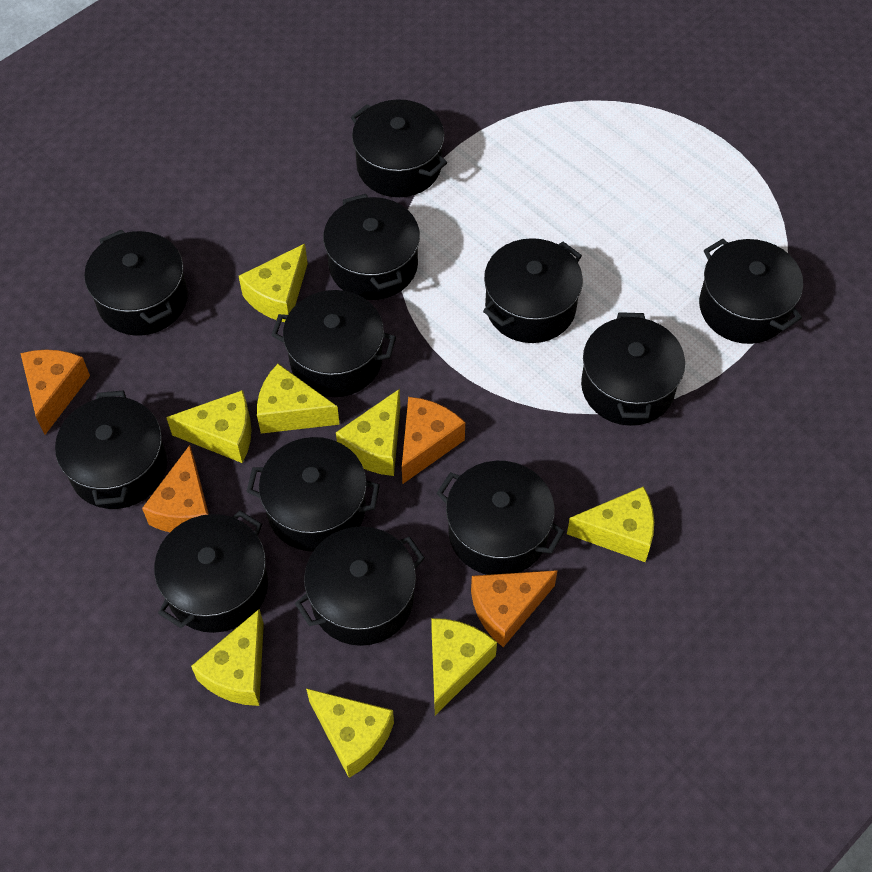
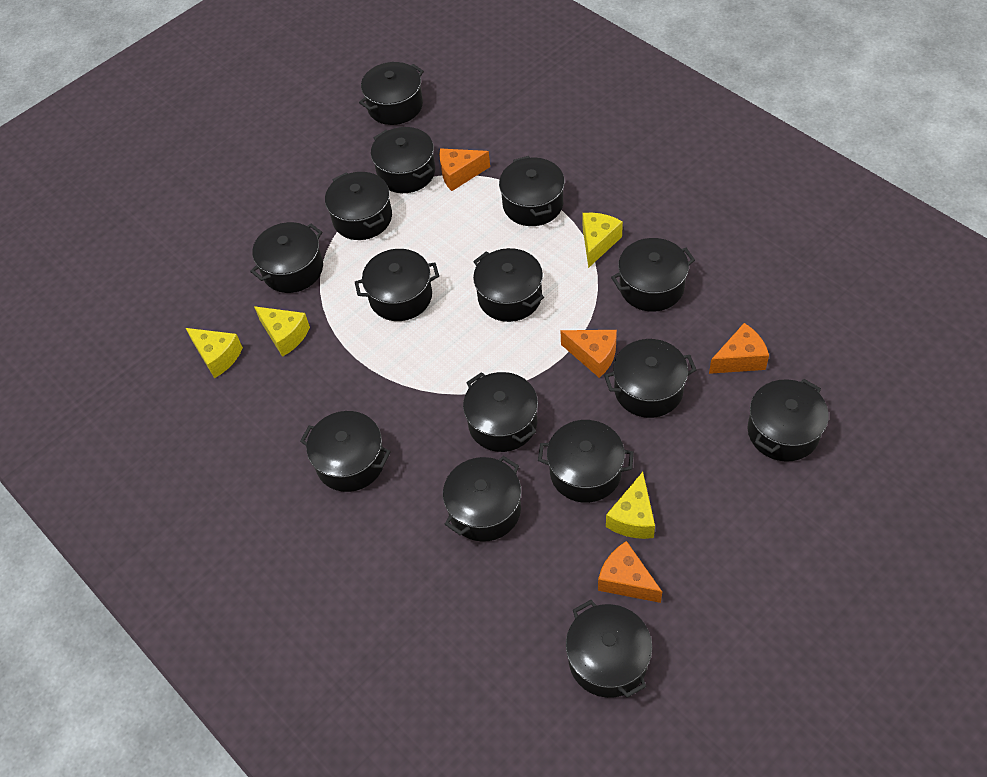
black pot: [55,391,167,509] [84,230,188,336] [154,510,268,633] [246,437,380,552] [271,290,396,397] [295,526,425,646] [323,194,420,300] [351,99,447,197] [436,461,565,575] [483,238,583,343] [581,312,685,426] [699,239,803,344] = 12 -> [250,222,323,293] [300,411,391,492] [325,172,392,240] [355,249,439,321] [359,62,424,125] [371,127,435,193] [443,456,521,542] [463,372,538,452] [473,248,544,322] [499,156,565,226] [538,420,634,503] [566,600,652,698] [604,339,696,418] [611,238,695,312] [748,379,829,462] = 15
yellow cheese: [166,390,251,463] [191,609,264,706] [239,244,308,322] [257,364,340,434] [306,688,394,778] [336,389,400,476] [431,618,497,715] [567,486,654,562] = 8 -> [186,328,243,378] [254,306,310,357] [583,213,623,268] [606,472,655,539] = 4

